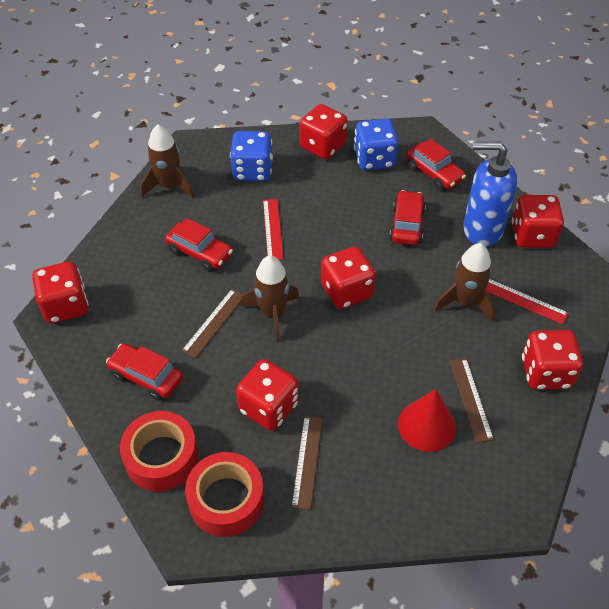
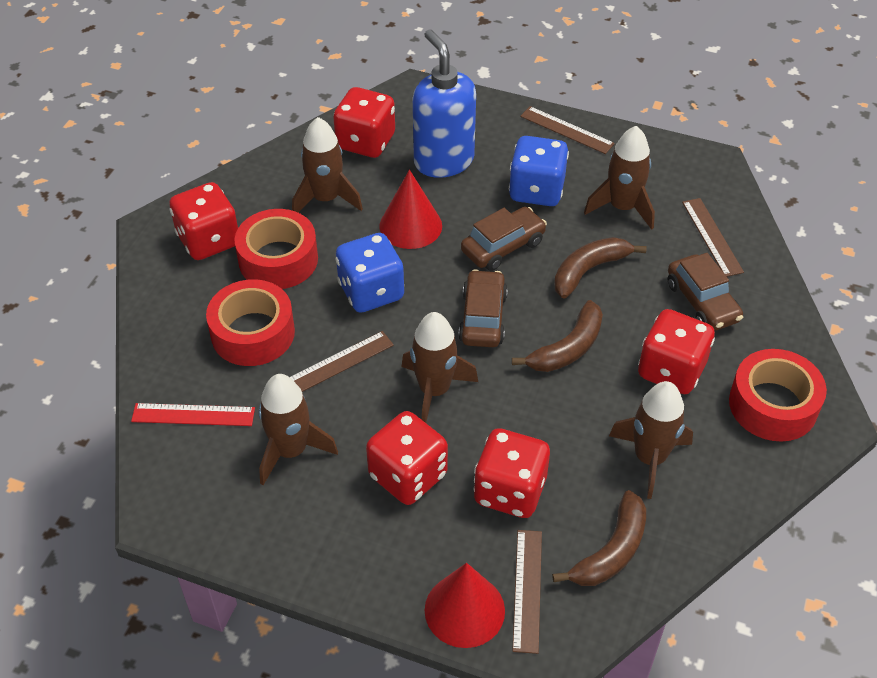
brown banana: none = 0 -> [512,300,603,372] [552,490,646,586] [554,237,647,299] = 3
brown car: none = 0 -> [458,269,508,347] [461,207,547,271] [668,253,743,331] = 3
brown rocket: [140,124,194,198] [241,255,299,342] [434,243,495,321] = 3 -> [259,374,338,485] [292,117,363,212] [401,312,478,423] [584,126,655,230] [609,381,693,499] = 5
brown ruler: [182,289,243,358] [291,416,322,510] [450,358,494,443] = 3 -> [290,331,394,392] [512,530,542,654] [520,106,615,154] [682,198,744,277] = 4
red car: [106,343,183,400] [165,218,233,271] [390,190,426,245] [406,139,466,190] = 4 -> none = 0
red cone: [398,389,456,452] = 1 -> [380,170,442,249] [424,563,505,648] = 2
red dice: [32,261,89,323] [236,359,299,431] [300,104,348,159] [321,246,376,309] [512,195,564,248] [522,330,583,390] = 6 -> [169,182,238,260] [333,87,395,158] [366,411,448,505] [473,428,550,518] [638,309,715,394] = 5
red ruler: [263,199,284,260] [486,279,569,325] = 2 -> [131,403,255,426] = 1
red tape: [120,411,198,492] [185,452,264,537] = 2 -> [206,279,295,366] [234,209,318,289] [729,349,827,442] = 3

